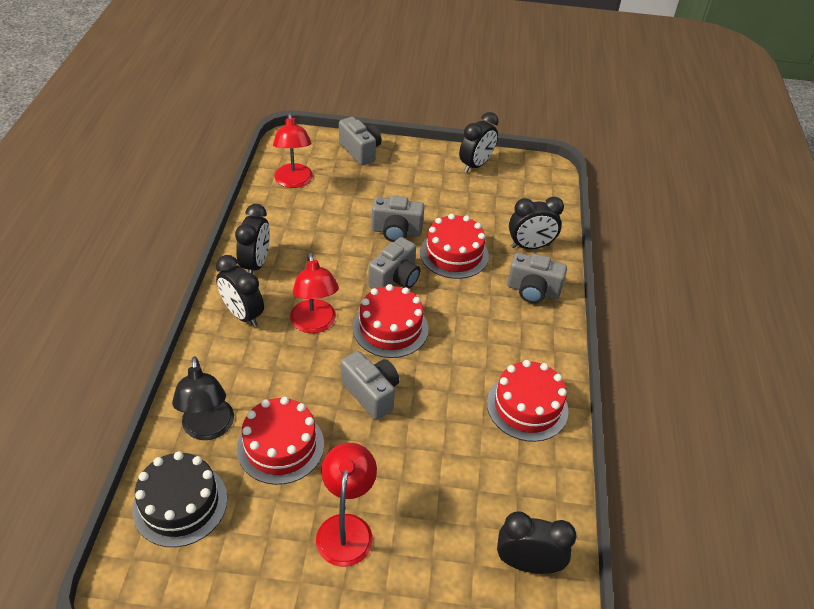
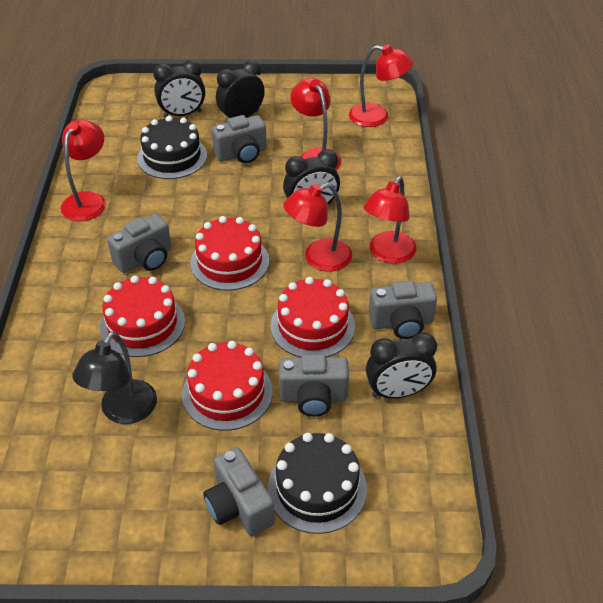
black cake: [132,451,227,547] = 1 -> [137,116,207,179] [268,433,367,534] = 2
black clock: [216,255,264,327] [235,204,270,274] [459,112,499,173] [497,511,577,574] [509,197,564,249] = 5 -> [153,59,205,118] [216,60,265,123] [283,149,340,205] [366,332,437,398] = 4
red lamp: [273,113,313,188] [290,253,339,333] [316,443,377,567] = 3 -> [61,119,106,221] [283,183,352,272] [290,78,341,170] [349,44,413,127] [364,176,416,264] = 5

